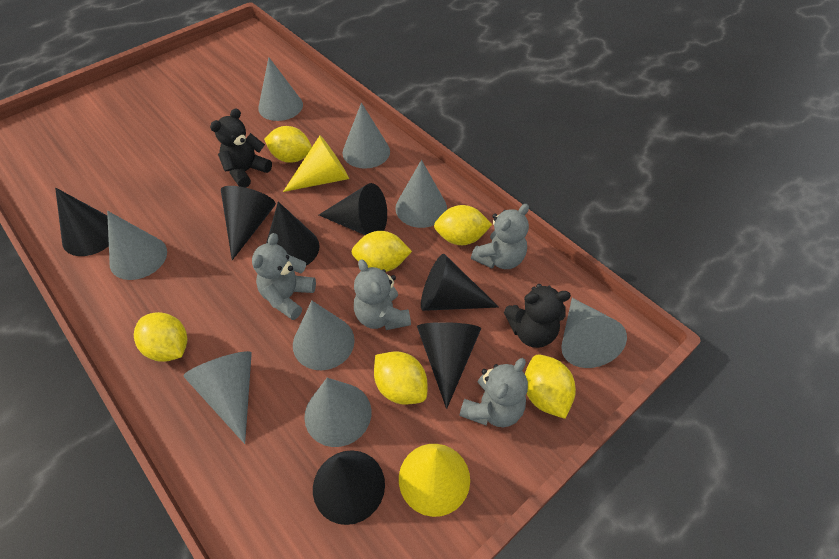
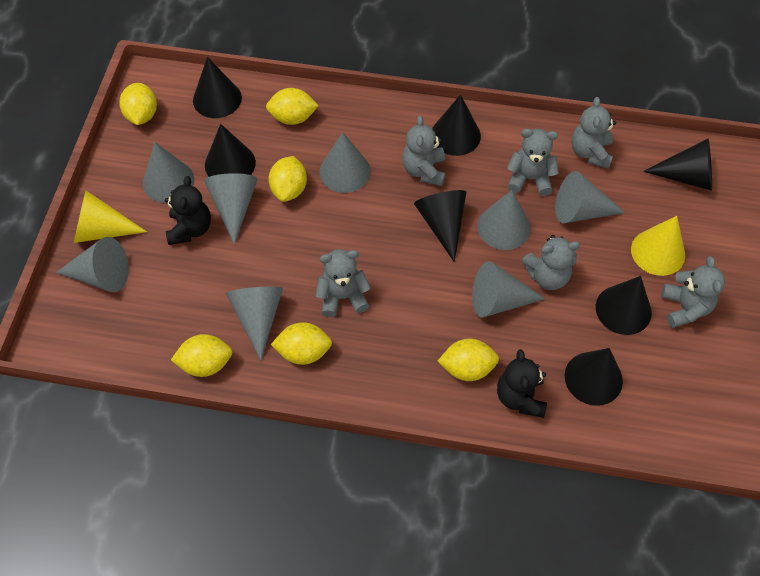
grey teddy bear: [252,233,316,320] [354,259,411,330] [459,358,528,427] [471,204,529,269] = 4 -> [315,249,371,317] [402,116,445,186] [507,129,559,196] [522,235,580,290] [571,97,616,169] [661,256,725,328] = 6

